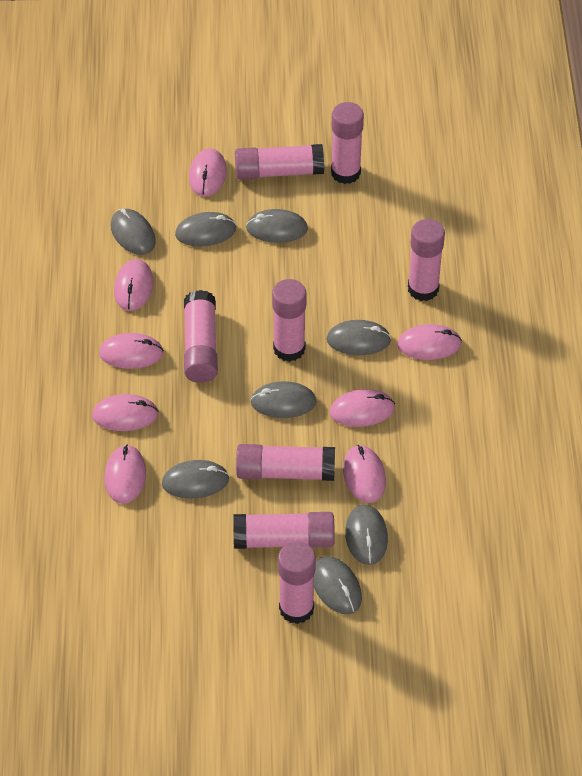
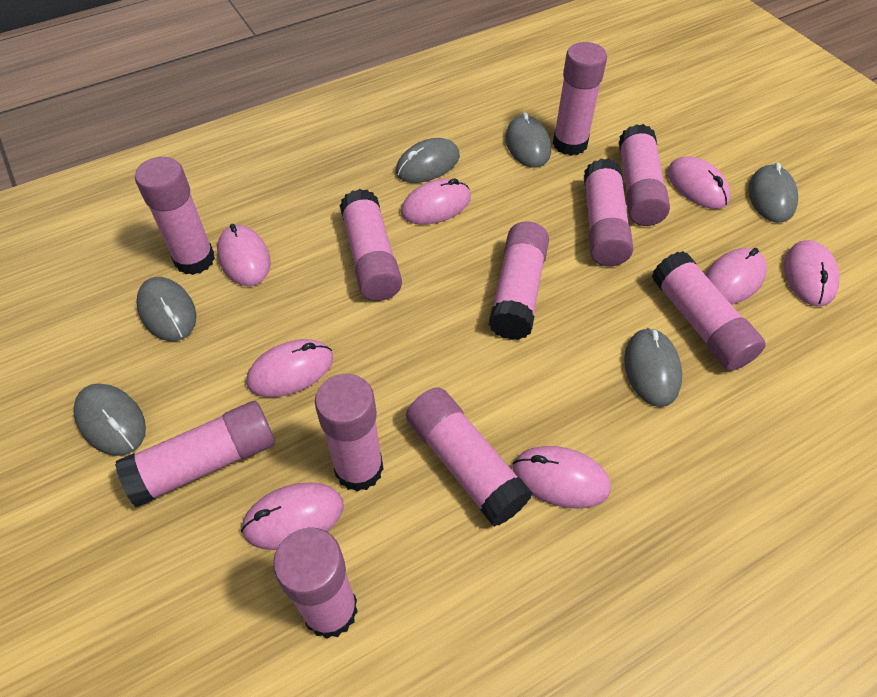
grey mouse: [111,209,156,255] [162,460,229,499] [175,212,236,247] [246,209,308,243] [250,381,316,418] [314,556,362,614] [327,320,391,355] [345,504,388,565] = 8 -> [73,383,146,456] [136,277,196,341] [396,138,460,183] [505,112,551,168] [624,328,682,407] [748,162,798,223] = 6
pink glue stick: [184,290,218,383] [233,512,335,549] [235,144,324,180] [236,444,335,481] [272,279,307,362] [278,541,316,624] [331,102,364,184] [408,219,445,301] = 8 -> [115,401,275,507] [135,157,215,275] [273,528,358,639] [315,374,383,492] [340,189,402,301] [406,387,533,527] [488,222,549,340] [553,42,607,156] [584,158,633,266] [619,124,670,226] [652,251,766,371] = 11

